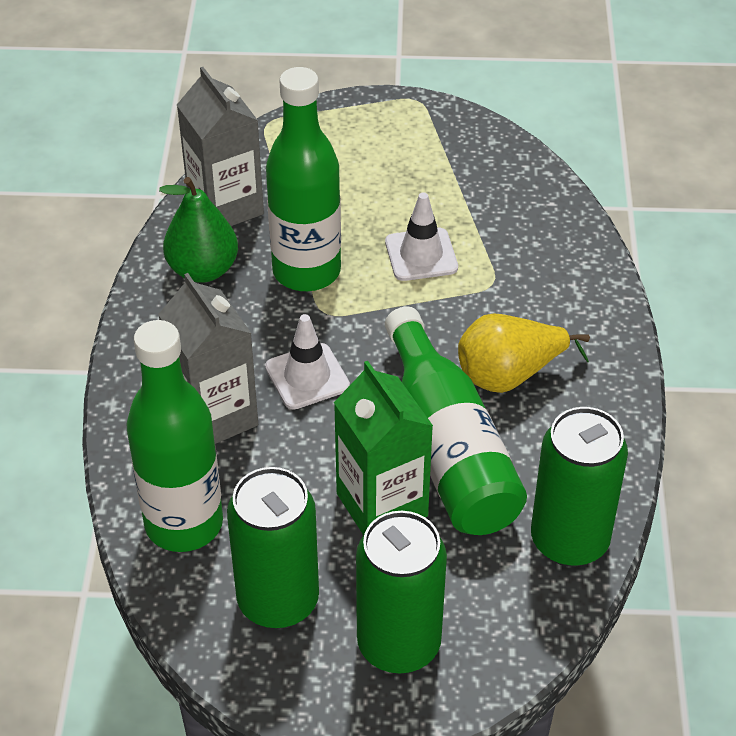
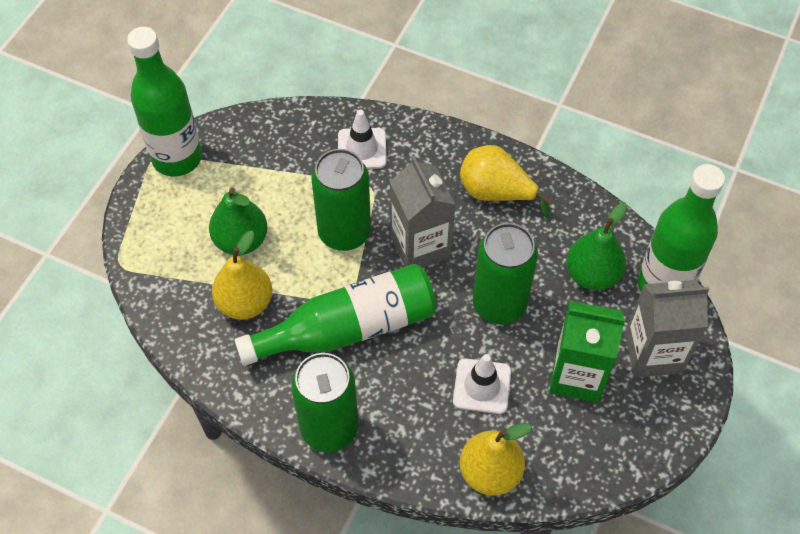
green pear: [159,177,238,283] = 1 -> [209,188,268,255] [566,202,627,290] = 2
yellow pear: [458,313,590,393] = 1 -> [212,231,272,320] [460,145,552,219] [460,423,532,495] = 3

